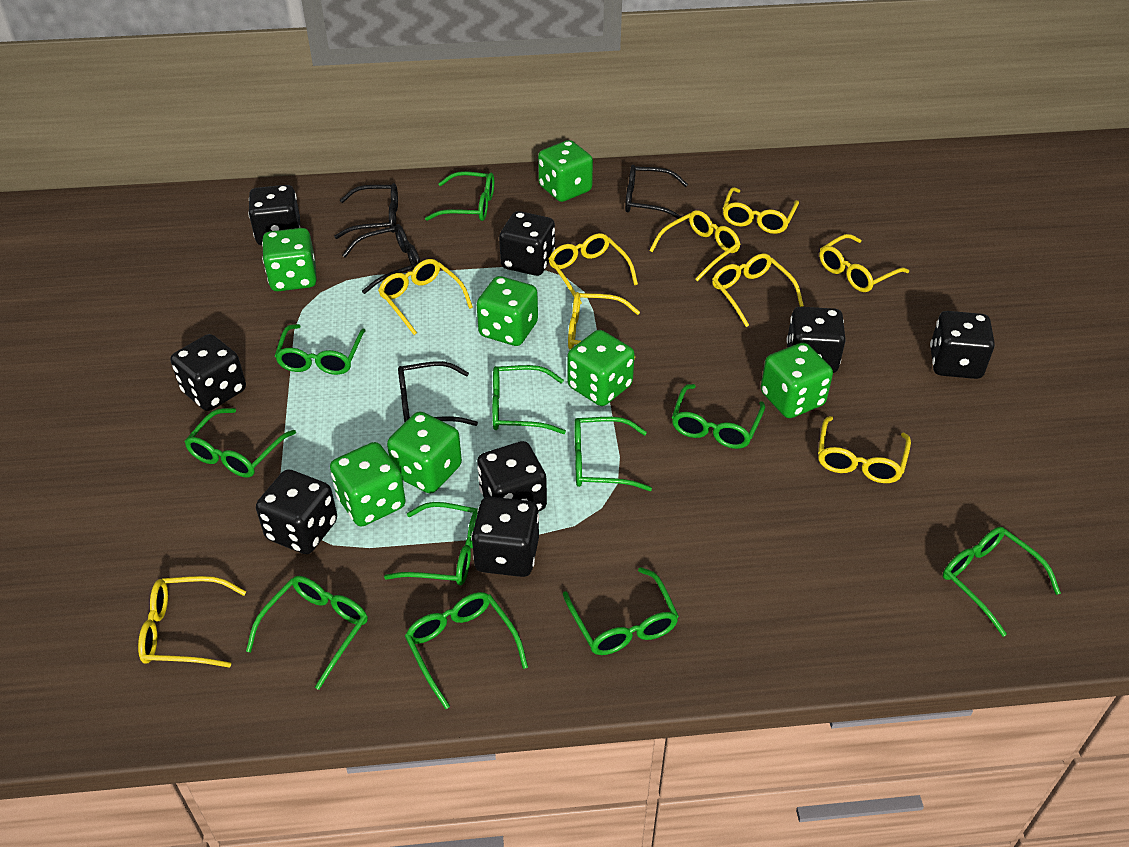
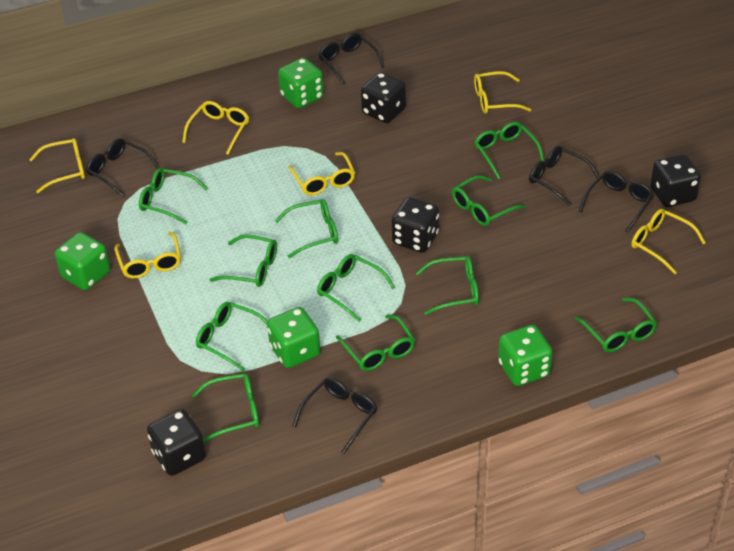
black dice: [171,334,246,411] [248,185,300,245] [256,469,337,554] [471,497,539,577] [477,441,547,512] [499,211,555,276] [786,307,846,373] [930,311,995,379] = 8 -> [147,409,206,476] [361,72,406,123] [392,197,439,253] [650,154,701,207] = 4
black glasses: [334,183,398,239] [342,224,420,294] [398,361,478,426] [625,165,688,219] = 4 -> [86,138,160,197] [293,377,377,454] [319,33,385,85] [529,146,599,206] [579,171,654,233] = 5
green dice: [262,228,317,291] [330,442,406,527] [387,411,462,494] [476,276,538,346] [538,140,593,202] [567,330,635,406] [761,343,833,418] = 7 -> [55,232,110,290] [267,307,320,368] [278,58,324,108] [498,325,553,386] = 4
yellow glasses: [138,576,246,668] [378,259,473,335] [549,233,638,304] [568,292,640,359] [650,210,741,282] [712,253,804,327] [723,187,799,234] [818,416,911,483] [819,234,909,292] = 9 -> [29,138,85,193] [115,232,181,279] [182,101,249,155] [289,152,355,195] [474,71,531,114] [631,209,706,274] = 6

